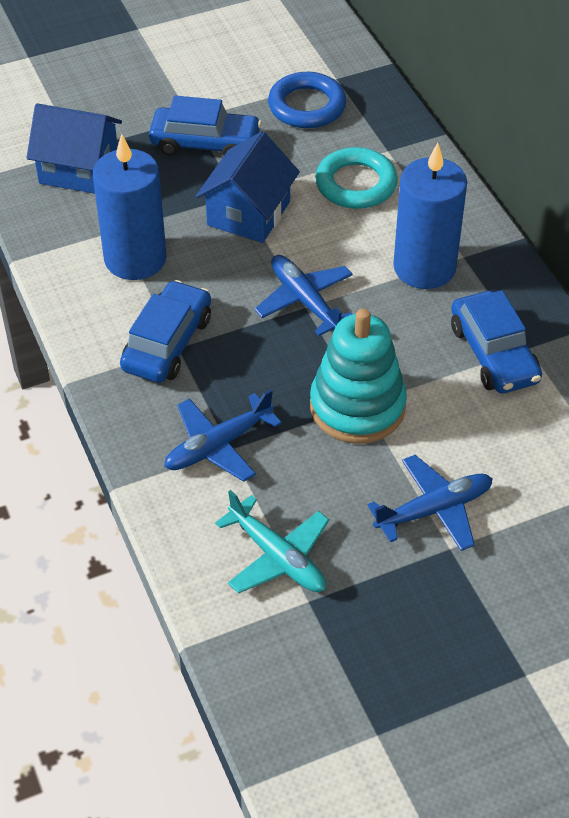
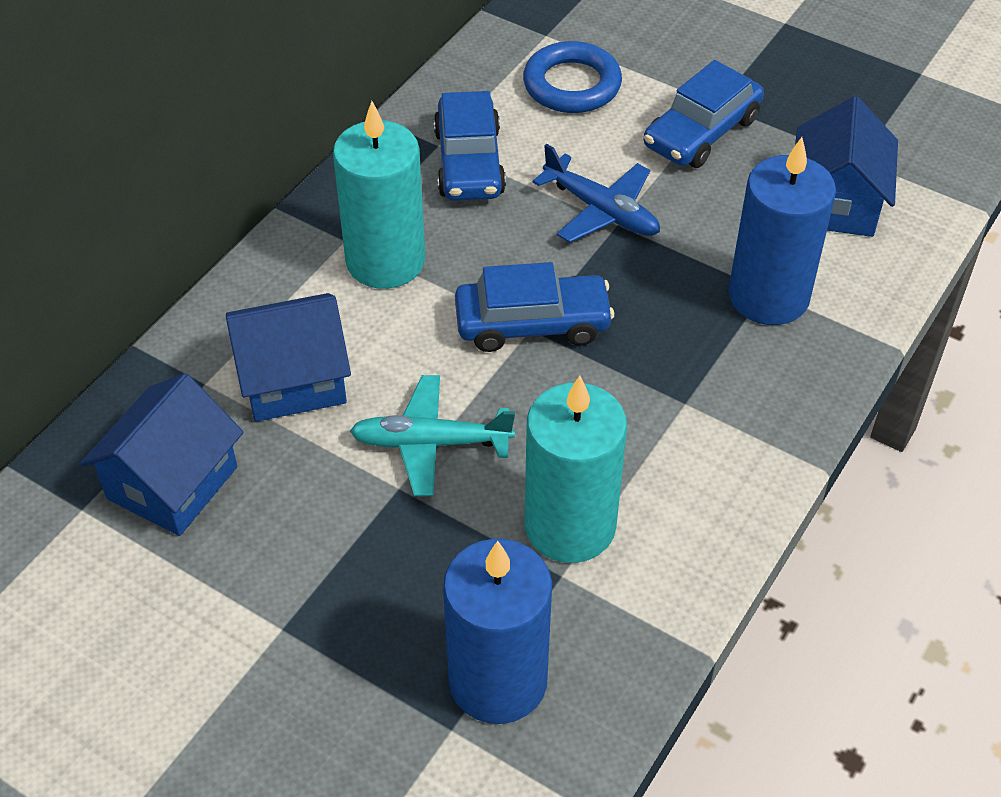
blue house: [27,103,122,194] [196,131,300,243] = 2 -> [80,373,244,536] [226,293,351,422] [795,96,898,237] = 3
blue plane: [164,389,282,482] [254,255,353,336] [368,455,493,551] = 3 -> [532,144,660,243] = 1
turquoise candle: none = 0 -> [333,101,425,289] [525,376,627,563] = 2
turquoise ring: [315,147,398,209] = 1 -> none = 0
turquoise stacking toy: [310,308,407,444] = 1 -> none = 0

